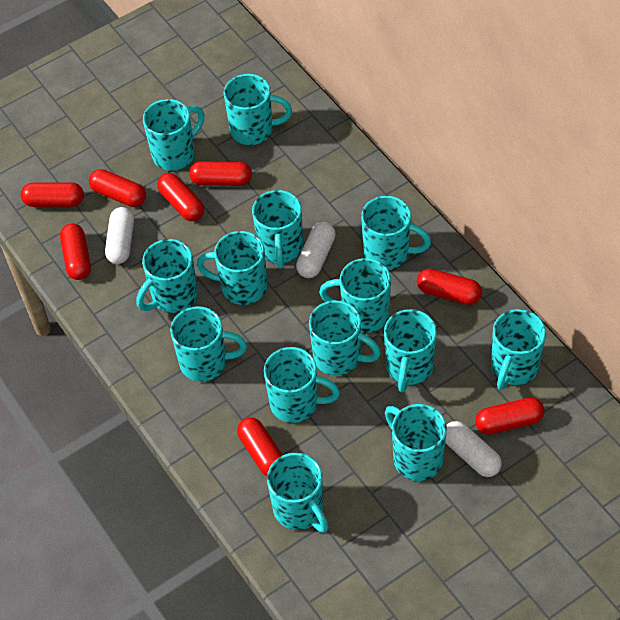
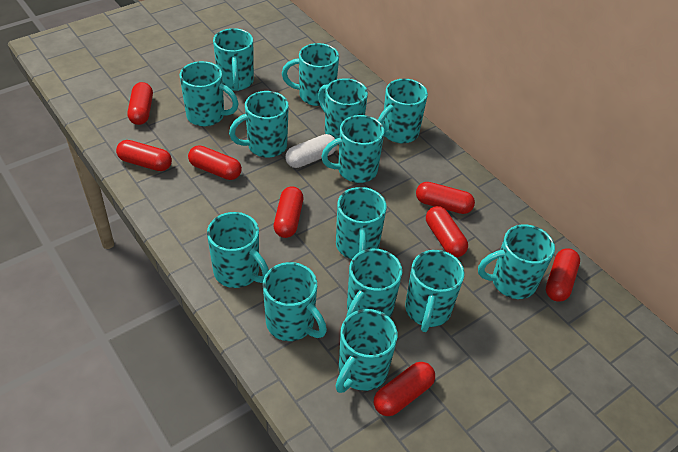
white capsule: [105,207,134,264] [296,222,336,278] [445,421,502,477] = 3 -> [285,134,337,168] = 1

